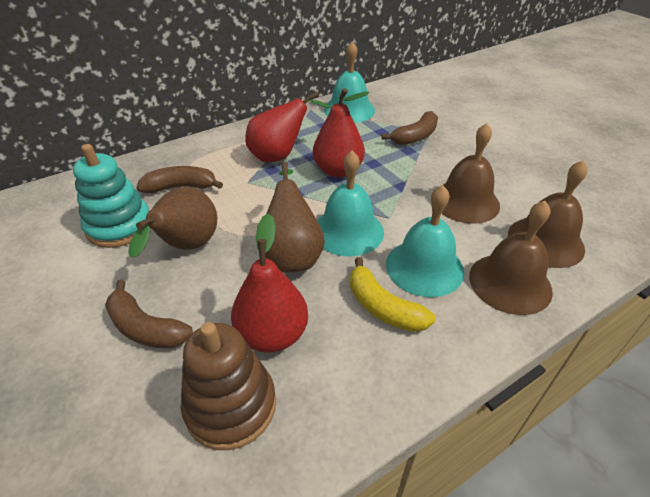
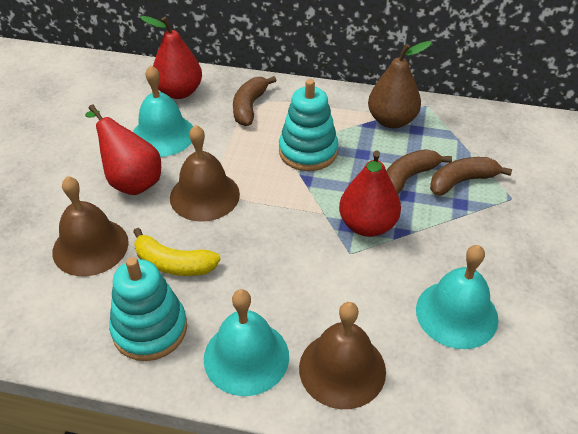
brown pear: [128,187,217,258] [265,162,325,273] = 2 -> [368,41,432,128] = 1
brown stacking toy: [181,322,276,450] = 1 -> none = 0
turquoise stacking toy: [73,144,149,248] = 1 -> [109,257,187,361] [279,79,338,171] = 2

